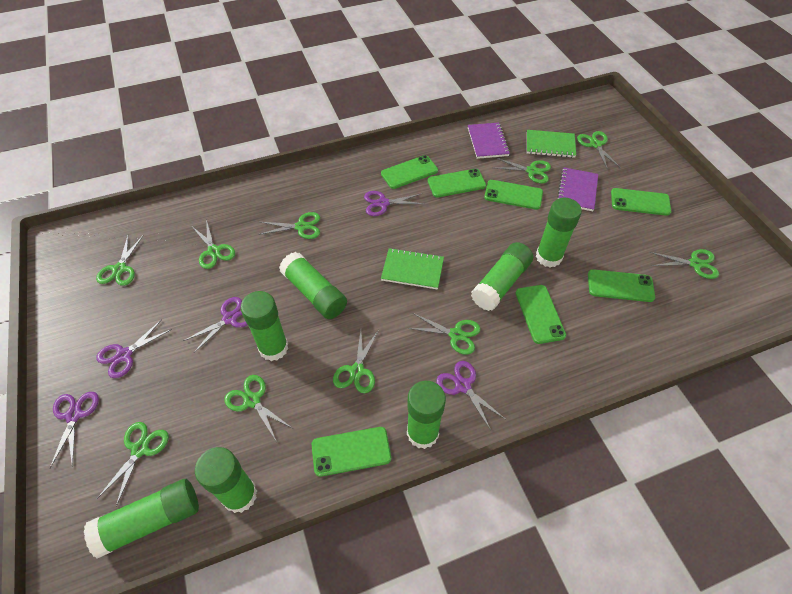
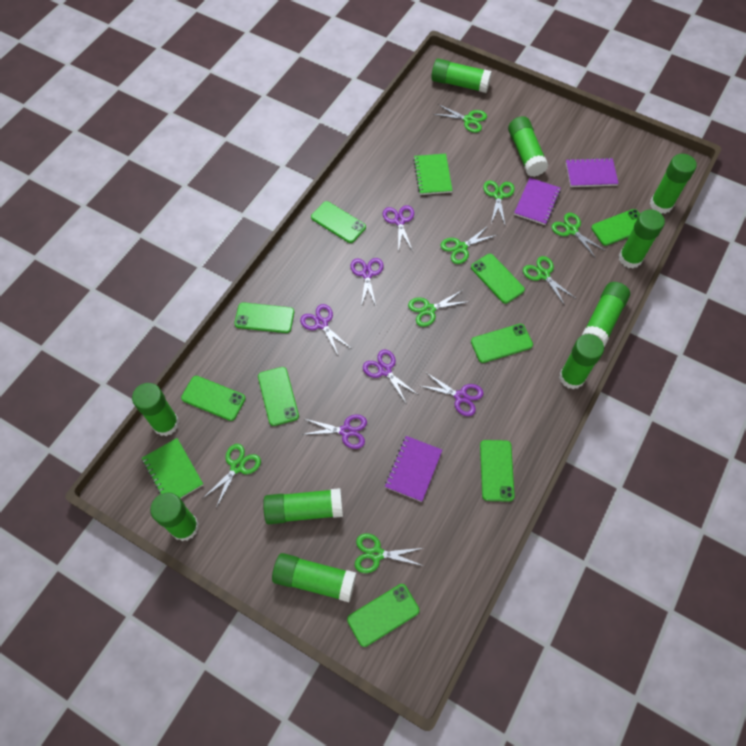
green glue stick: [84,479,199,558] [195,447,257,513] [241,291,288,361] [279,252,347,319] [407,381,446,449] [471,242,533,311] [536,198,582,268] = 7 -> [132,383,179,436] [150,492,199,541] [263,488,343,524] [272,553,357,602] [431,58,492,93] [508,116,548,177] [559,334,604,389] [582,282,630,347] [619,209,665,268] [650,154,697,214] = 10
green phone: [312,427,391,477] [381,155,438,189] [428,169,486,197] [484,180,543,210] [516,285,566,344] [588,269,655,302] [611,188,671,216] = 7 -> [181,376,246,421] [234,302,294,333] [258,367,299,426] [311,201,366,243] [347,584,419,647] [471,254,525,304] [471,324,533,363] [480,440,515,502] [591,209,640,246] = 9
green scissors: [96,235,144,286] [97,422,169,506] [192,219,235,269] [224,375,292,442] [258,212,320,239] [333,330,378,393] [407,313,480,355] [495,157,551,183] [577,131,621,170] [650,249,719,279] = 10 -> [202,444,261,508] [355,533,423,573] [408,290,470,327] [433,104,487,133] [441,225,497,264] [483,180,515,225] [523,256,575,306] [551,213,606,257] = 8
purple notebook: [468,123,510,159] [557,167,598,211] = 2 -> [385,436,442,502] [514,178,561,225] [566,158,619,187] = 3
purple scissors: [49,392,99,469] [96,319,172,378] [183,297,247,353] [364,191,423,216] [436,361,505,430] = 5 -> [300,304,352,357] [301,415,367,449] [351,258,383,307] [363,350,418,403] [383,205,414,252] [418,372,484,416] = 6

